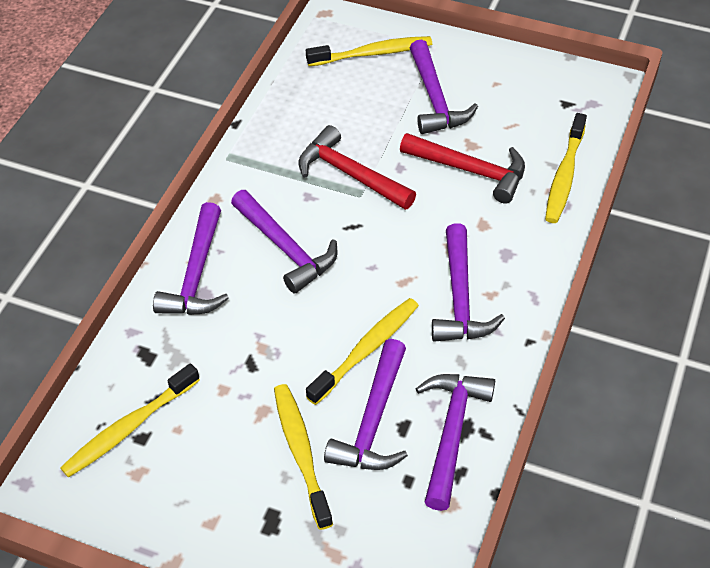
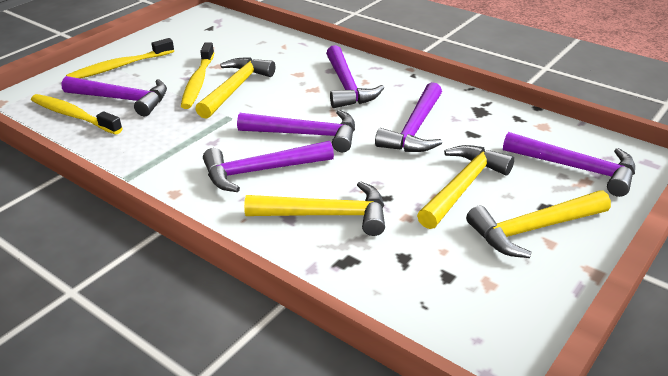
red hammer: [298,125,416,210] [400,133,525,204] = 2 -> none = 0
yellow hammer: none = 0 -> [195,57,275,119] [244,181,385,236] [417,145,514,229] [466,190,611,258] = 4
yellow toothbrush: [60,363,200,478] [274,384,333,530] [306,36,432,66] [306,298,419,405] [545,113,587,223] = 5 -> [31,94,123,134] [66,38,174,79] [181,43,214,109] = 3

